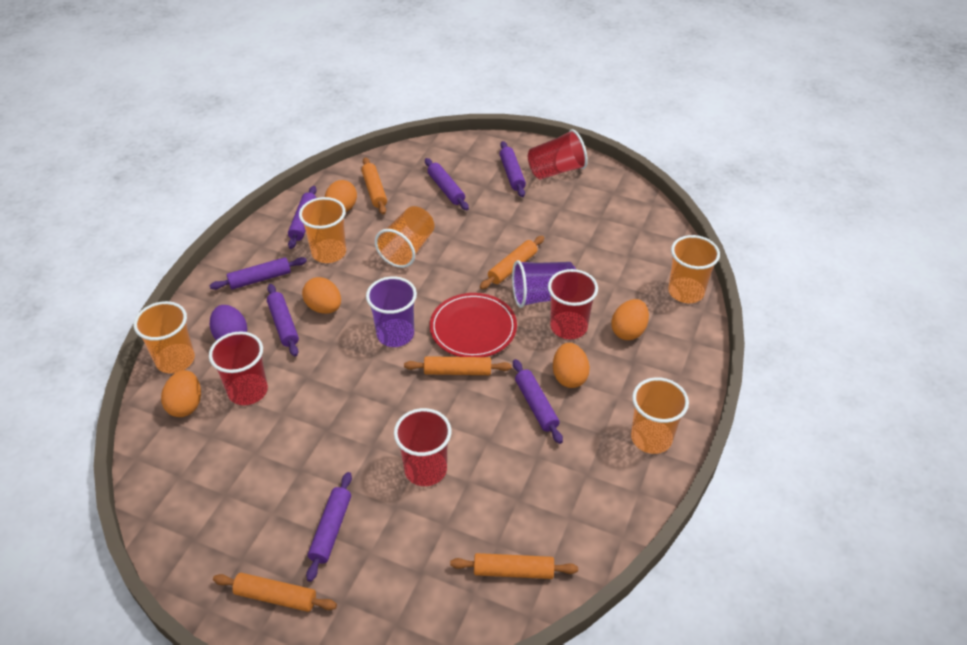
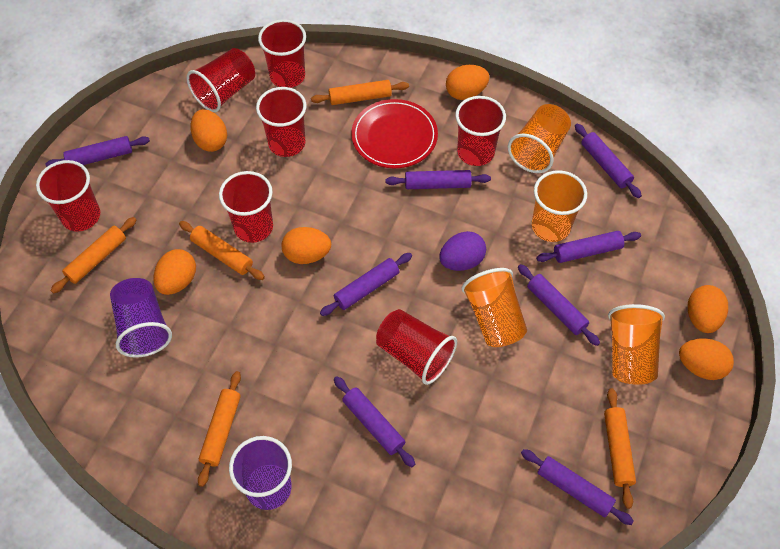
orange cup: [134,301,195,373] [299,197,346,263] [375,206,434,268] [631,377,689,454] [668,235,720,303] = 5 -> [461,268,527,347] [508,104,571,173] [532,170,587,242] [608,304,665,385] = 4
orange egg: [161,370,201,417] [302,277,341,314] [325,180,357,212] [553,343,590,388] [611,299,649,340] = 5 -> [154,249,196,295] [190,109,227,152] [282,227,331,264] [446,65,489,100] [679,338,734,380] [688,285,728,333] = 6
purple rolling pin: [210,257,307,290] [267,284,299,356] [288,186,317,249] [306,472,352,582] [425,158,469,210] [500,141,526,197] [513,359,563,444] = 7 -> [46,136,150,167] [320,253,412,316] [334,376,415,467] [386,170,491,189] [518,264,600,346] [521,449,634,525] [536,231,641,263] [575,124,642,198] = 8
red cup: [209,331,268,405] [394,408,452,486] [528,129,588,180] [548,269,598,339] = 4 -> [36,160,100,232] [186,48,255,112] [219,171,273,243] [256,87,306,157] [258,19,306,88] [376,309,457,385] [455,96,506,166] = 7

